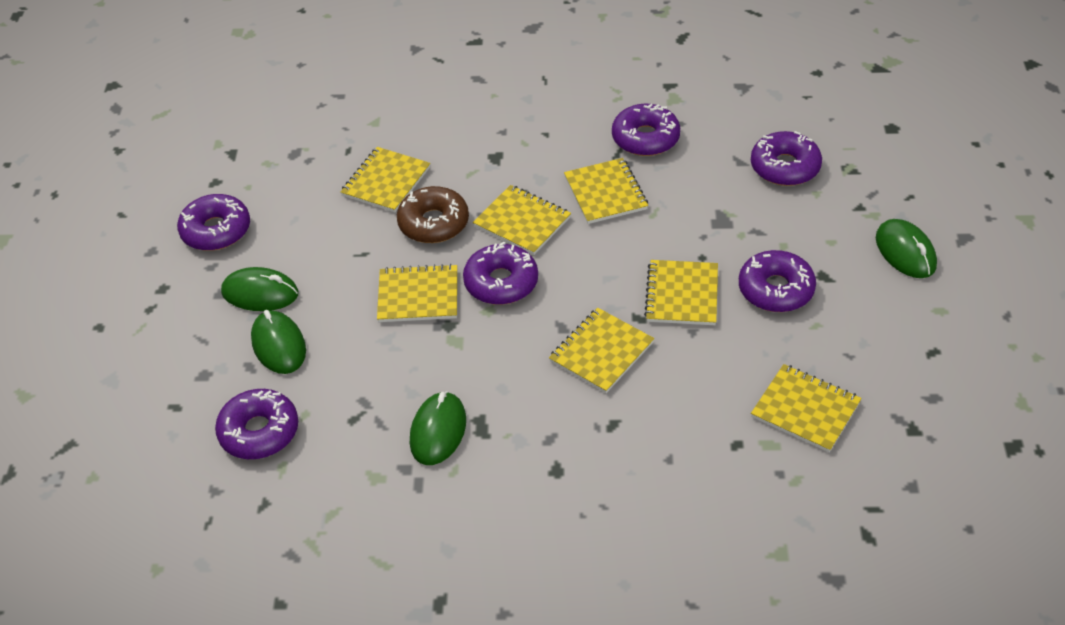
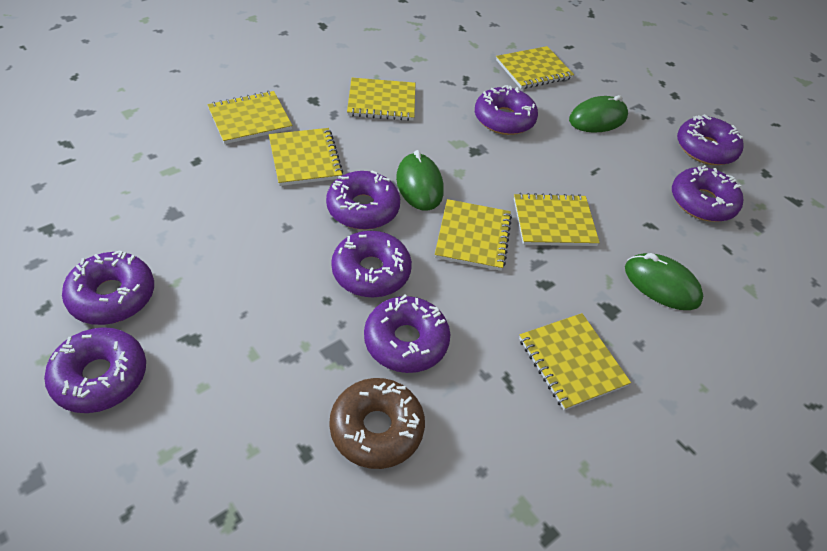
green mouse: [221,267,299,311] [251,310,306,374] [410,391,466,465] [876,219,937,278] = 4 -> [396,150,444,211] [569,95,628,133] [625,253,703,310] = 3
purple donut: [177,194,250,251] [215,389,298,459] [463,242,538,305] [612,104,680,156] [739,250,816,312] [751,131,822,186] = 6 -> [44,327,146,413] [62,250,154,325] [326,170,400,230] [331,231,412,297] [364,295,450,373] [475,85,538,135] [672,165,743,222] [677,114,744,165] = 8

